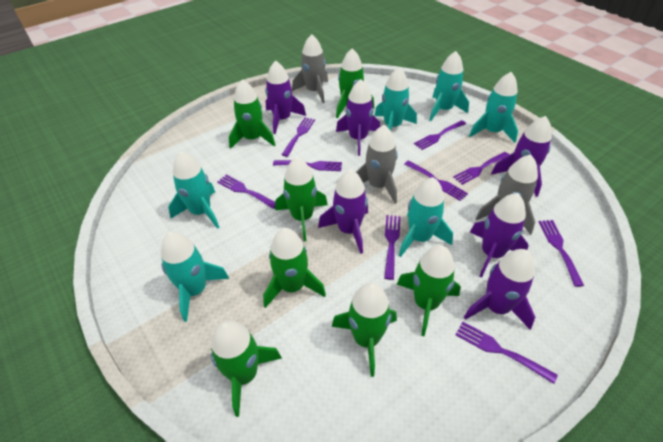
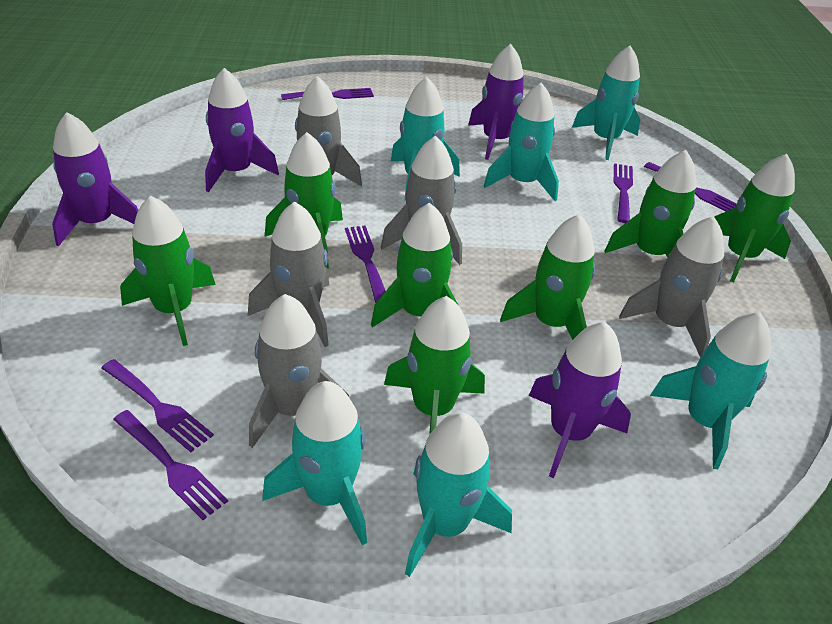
grey rocket: [292,34,328,103] [356,125,398,203] [475,155,538,235] = 3 -> [248,201,329,347] [249,294,349,448] [295,76,362,186] [381,136,462,265] [619,216,724,357] = 5
purple fork: [217,175,275,209] [273,160,342,171] [282,117,315,157] [384,215,401,280] [404,160,468,201] [414,120,466,150] [453,152,509,185] [456,322,558,384] [538,220,584,287] = 9 -> [101,359,214,452] [113,410,228,520] [281,88,374,100] [345,226,385,303] [613,163,633,223] [644,162,737,212] = 6
purple rocket: [265,61,306,134] [318,169,368,254] [336,79,380,156] [464,249,535,330] [470,193,529,278] [491,116,552,197] = 6 -> [52,112,138,247] [205,68,279,192] [468,44,524,160] [529,322,631,478] = 4

